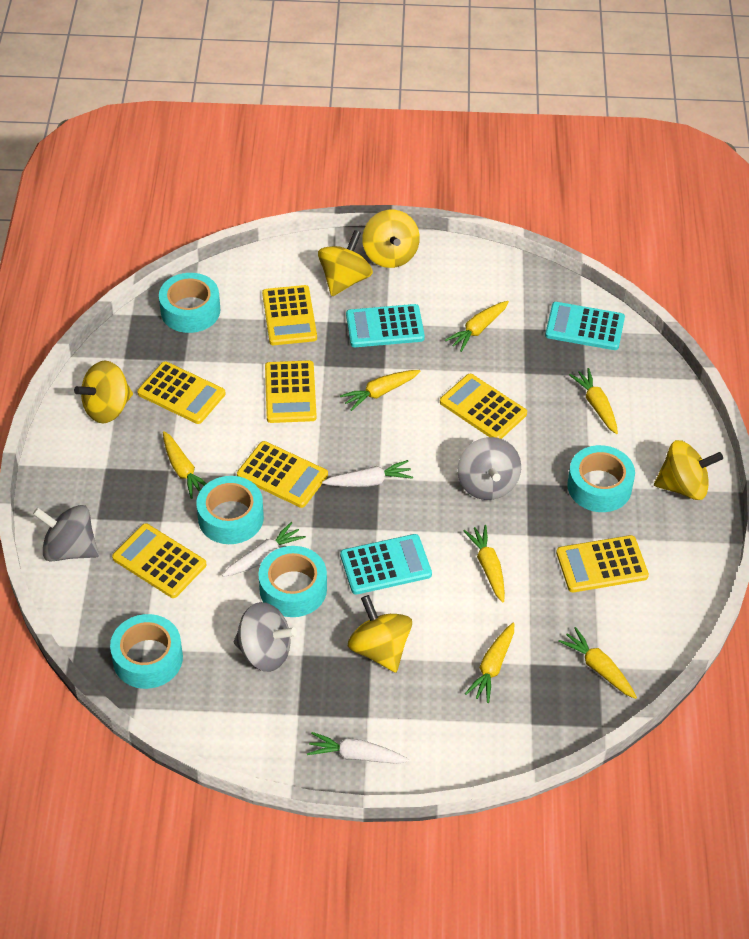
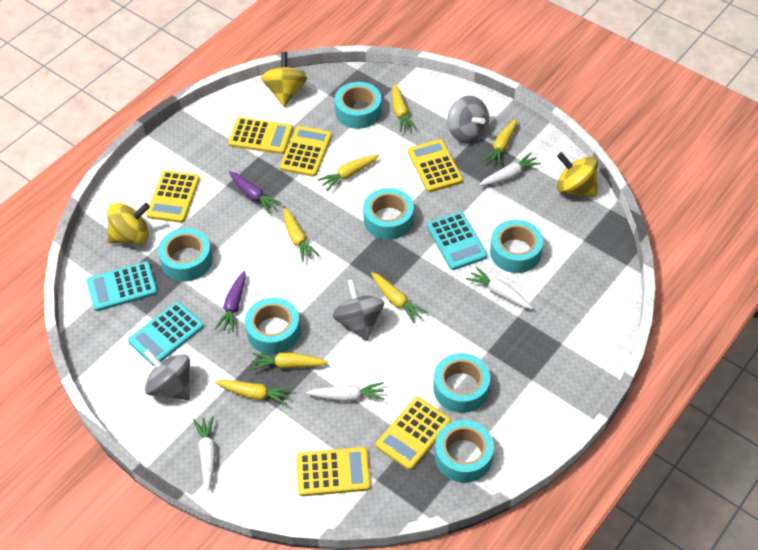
purple carrot: none = 0 -> [215,271,246,332] [229,171,282,213] = 2
turquoise tape: [110,614,183,689] [159,273,220,333] [196,476,264,544] [258,546,327,617] [567,445,635,512] = 5 -> [158,228,213,282] [245,298,301,354] [335,82,382,129] [363,188,414,240] [434,353,490,413] [435,420,494,483] [490,220,543,273] = 7
white carrot: [222,522,306,577] [307,732,409,764] [322,460,413,487] = 3 -> [193,416,216,490] [306,382,384,402] [466,267,533,309] [479,152,541,186] = 4
yellow calculator: [112,523,207,598] [137,361,226,424] [237,441,328,508] [262,285,317,345] [265,360,317,423] [440,374,527,439] [556,535,649,592] = 7 -> [146,170,200,223] [228,117,293,154] [280,126,332,177] [296,447,371,496] [376,397,451,470] [408,139,463,192] = 6
yellow spinning top: [74,360,133,423] [318,230,373,296] [348,595,412,673] [362,210,420,268] [654,440,723,500] = 5 -> [107,203,150,244] [261,52,307,107] [557,152,598,197] = 3

